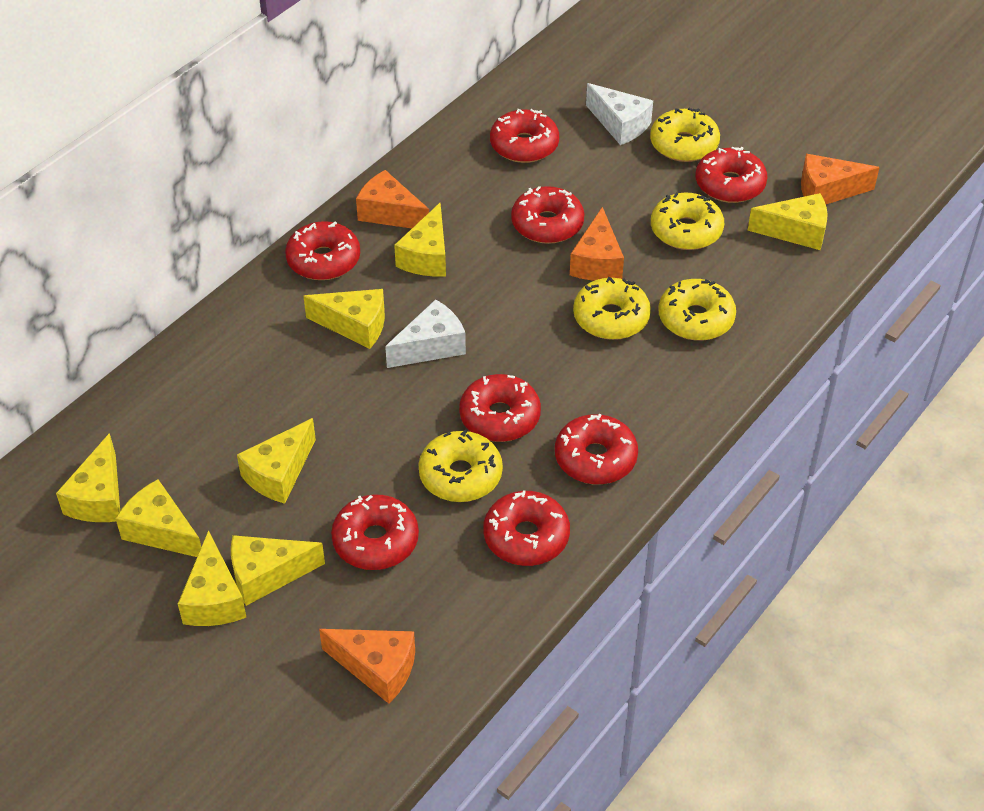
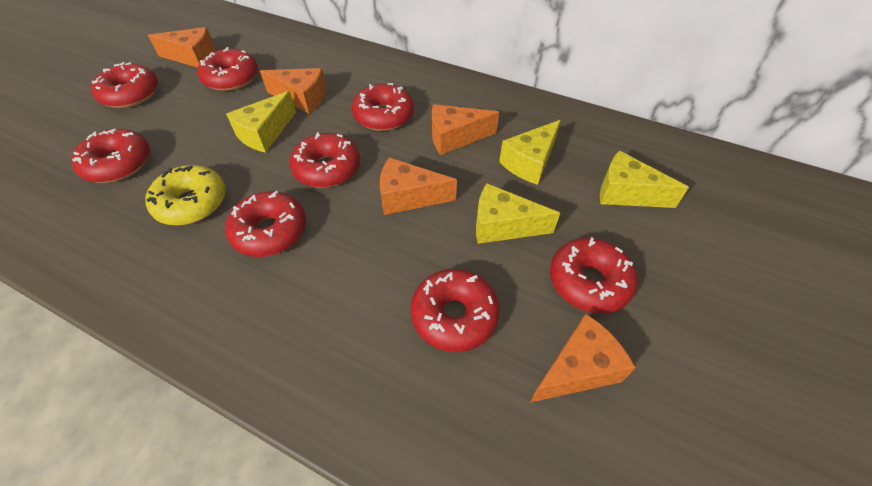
orange cheese: [319,629,415,704] [356,170,429,229] [570,207,624,281] [801,154,880,204] = 4 -> [148,27,216,68] [260,68,327,114] [380,158,457,215] [432,104,499,155] [530,314,636,403] = 5
white cheese: [385,299,466,368] [586,83,653,145] = 2 -> none = 0
yellow cheese: [56,433,120,522] [115,479,201,557] [178,530,246,626] [231,535,325,606] [237,418,316,504] [303,289,385,349] [394,203,446,277] [748,193,828,250] = 8 -> [226,91,296,153] [476,183,560,244] [499,120,561,185] [600,151,689,208] = 4
yellow donut: [418,430,503,502] [573,277,651,340] [650,108,720,162] [651,193,724,250] [658,279,736,341] = 5 -> [145,165,226,226] = 1

